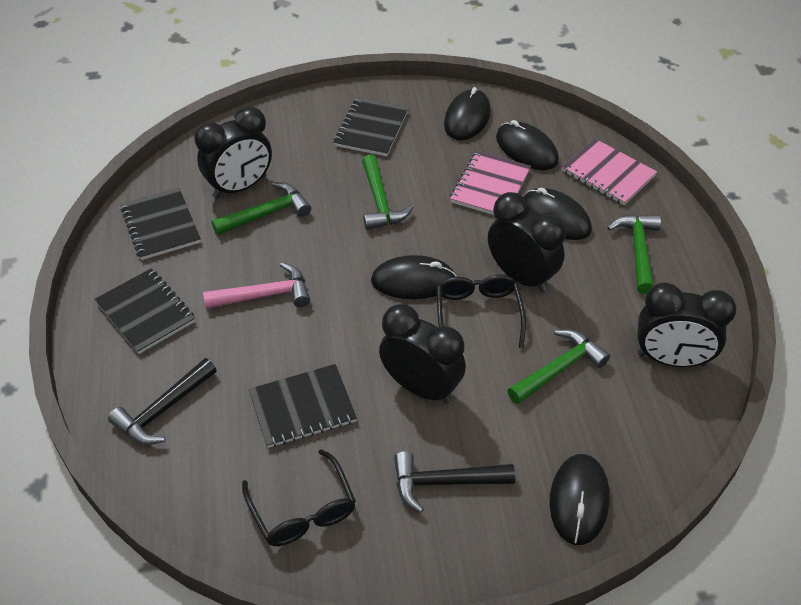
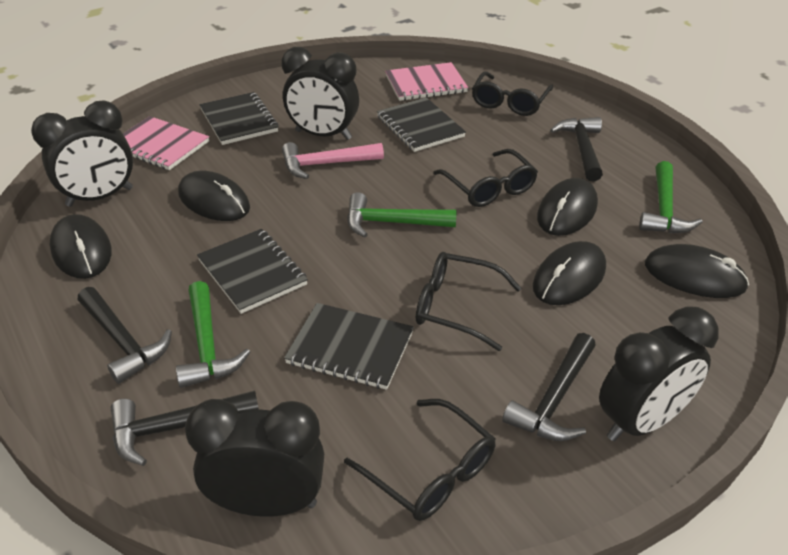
black glasses: [242,449,356,546] [437,275,526,348] = 2 -> [344,399,496,521] [416,252,522,351] [433,149,538,207] [472,71,553,116] = 4
black hammer: [108,358,217,445] [394,451,515,513] = 2 -> [78,287,172,384] [111,390,259,466] [502,333,596,441] [550,117,603,181] = 4
green hammer: [211,182,311,235] [362,154,414,230] [507,329,610,404] [607,214,661,294] = 4 -> [176,281,250,388] [347,192,457,238] [639,161,703,233] = 3

